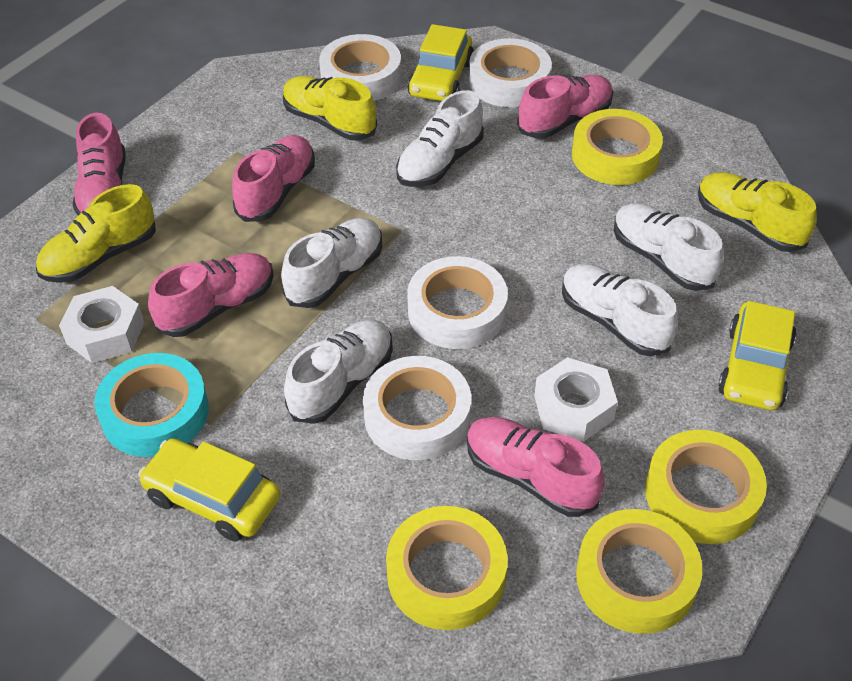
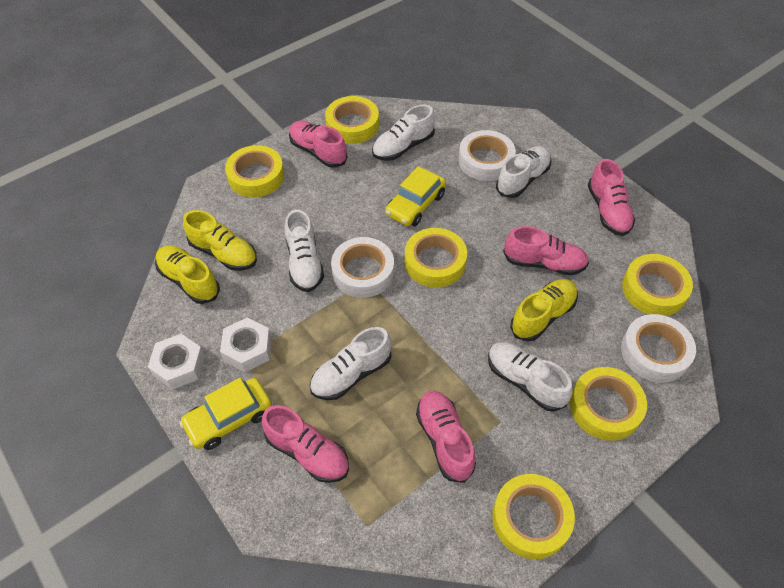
turquoise tape: [95,353,209,457] = 1 -> none = 0
white tape: [319,34,401,101] [363,356,471,460] [407,256,508,349] [469,38,552,107] = 4 -> [331,237,394,298] [458,130,516,181] [621,314,696,383] = 3
yellow car: [138,438,280,542] [407,24,474,101] [718,301,797,410] = 3 -> [179,378,272,450] [385,166,446,226] = 2
yellow tape: [386,506,508,630] [572,109,663,185] [576,509,702,634] [645,430,767,544] = 4 -> [225,145,284,197] [325,96,379,144] [405,228,467,288] [492,474,575,559] [570,367,647,441] [622,254,693,316] = 6

